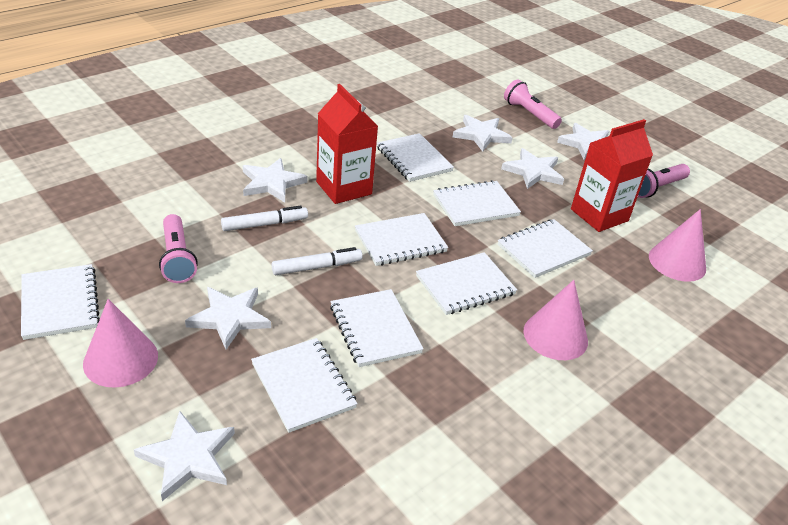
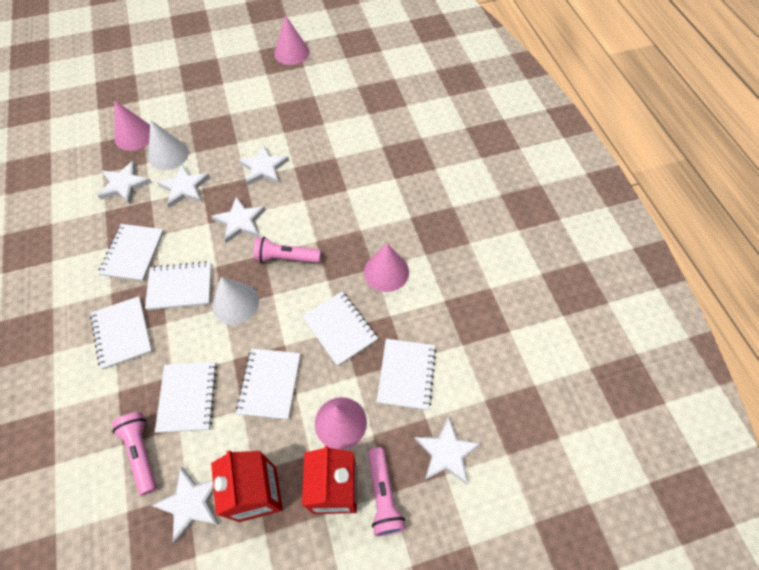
pink cone: [83,299,158,388] [523,280,588,360] [649,209,706,282] = 3 -> [114,100,150,151] [274,15,309,65] [315,397,367,450] [364,243,409,292] = 4
white cone: none = 0 -> [148,120,189,170] [212,277,259,325] = 2
white marker: [221,206,308,231] [272,247,362,275] = 2 -> none = 0
white notebook: [21,264,100,340] [251,338,358,433] [330,289,424,367] [355,213,448,266] [377,133,454,182] [416,252,517,315] [433,180,521,226] [498,219,593,278] = 8 -> [90,296,152,369] [98,224,164,281] [145,261,212,310] [155,362,217,433] [236,348,301,420] [302,292,378,367] [377,339,436,410] = 7

